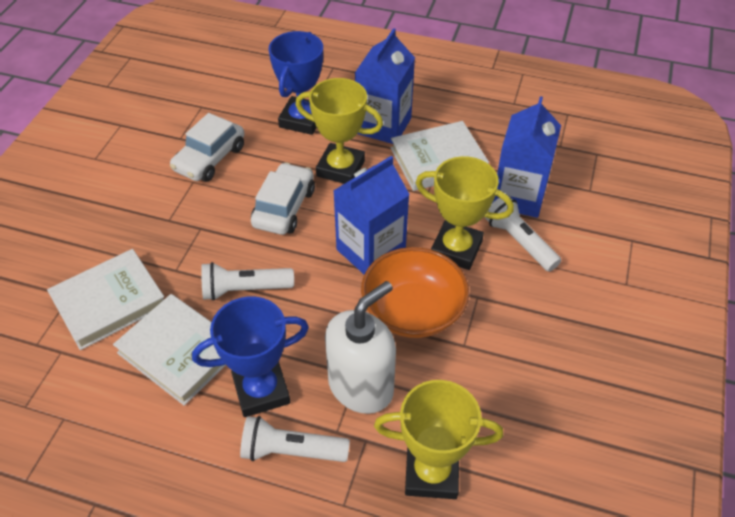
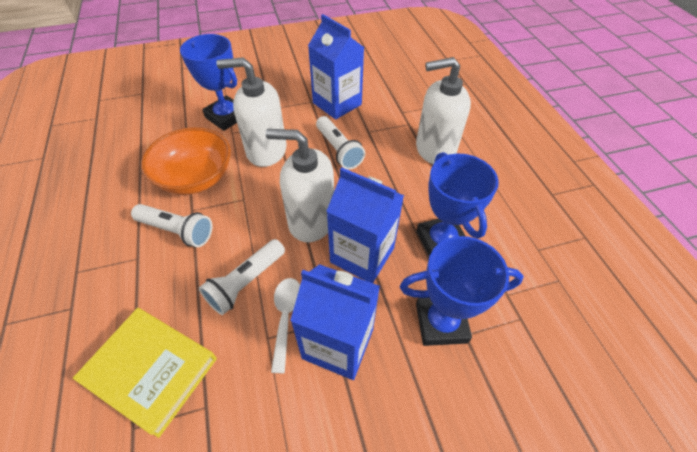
blue trophy: [192,296,309,417] [268,31,323,135] = 2 -> [180,34,237,131] [400,236,524,346] [416,152,499,256] = 3
white book: [47,249,164,350] [113,294,226,406] [391,121,489,191] = 3 -> none = 0
white car: [170,113,244,182] [251,162,315,235] = 2 -> none = 0
white soap dispenser: [325,281,396,414] = 1 -> [216,57,287,167] [266,129,334,243] [416,57,471,164] = 3
white spoon: none = 0 -> [271,278,300,373] = 1
yellow book: none = 0 -> [73,308,217,438] = 1
yellow trophy: [295,78,383,184] [374,380,503,499] [416,156,514,270] = 3 -> none = 0

